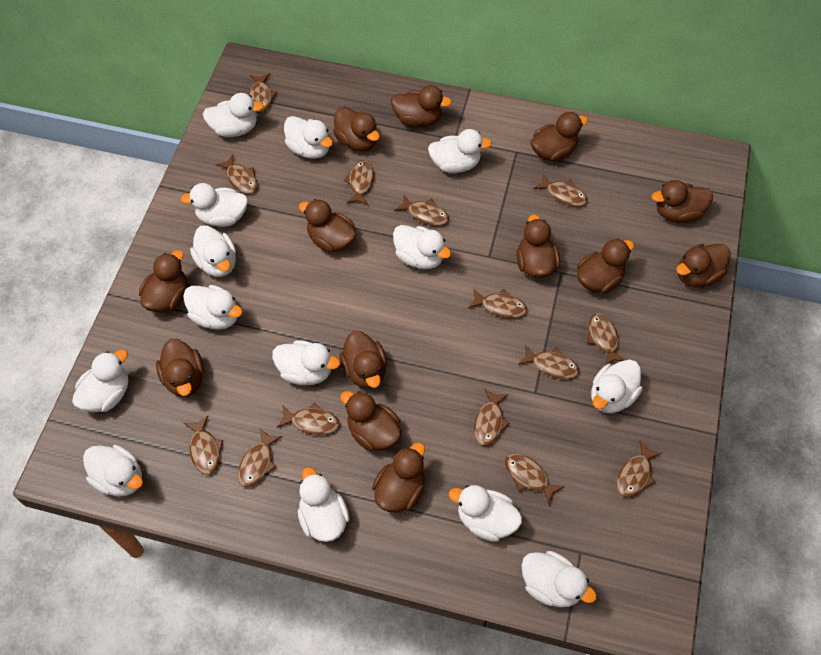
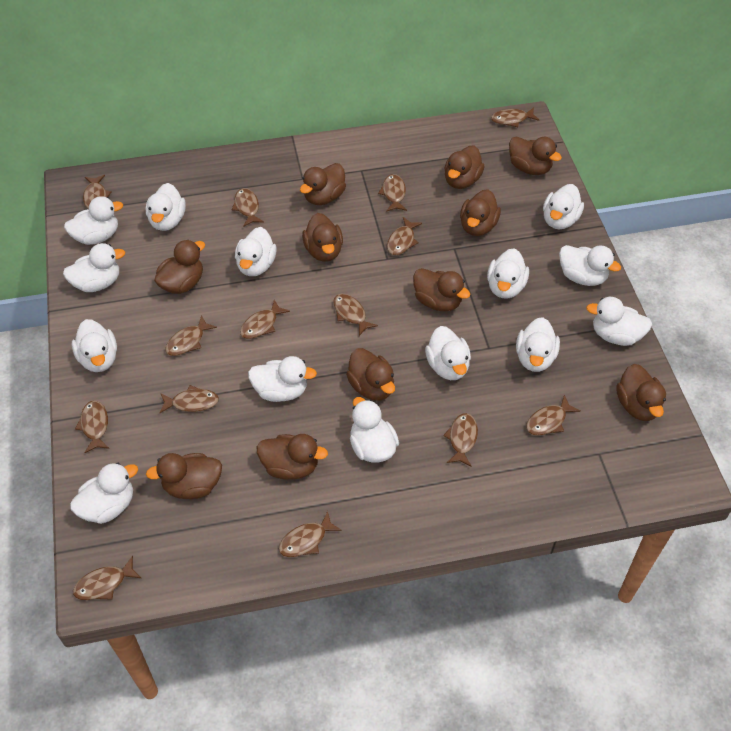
brown duck: [139,250,187,312] [156,339,204,397] [299,199,356,253] [333,107,380,151] [339,331,387,389] [340,391,401,451] [372,442,425,512] [391,85,452,127] [516,215,560,278] [531,112,588,162] [577,238,634,294] [651,180,713,223] [676,244,731,287] = 13 -> [146,453,222,499] [154,240,205,294] [257,434,328,480] [300,163,346,205] [302,213,343,262] [346,348,395,401] [413,268,471,311] [444,146,485,189] [460,189,501,236] [509,136,562,175] [616,364,666,421] = 11

